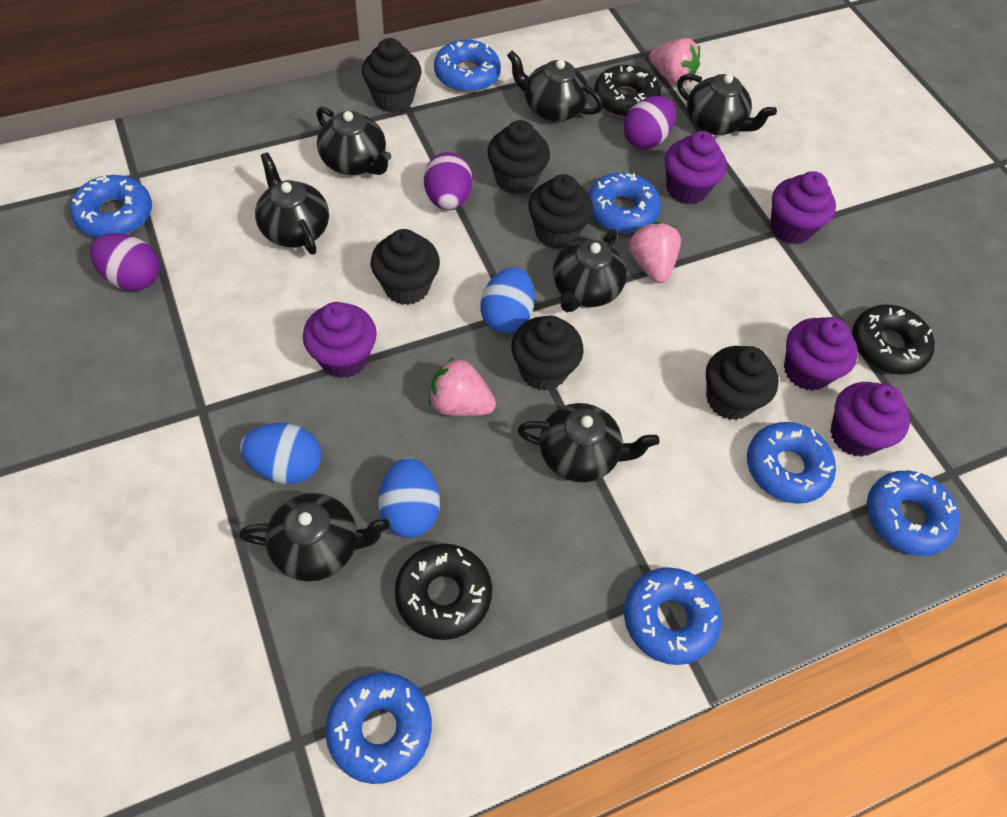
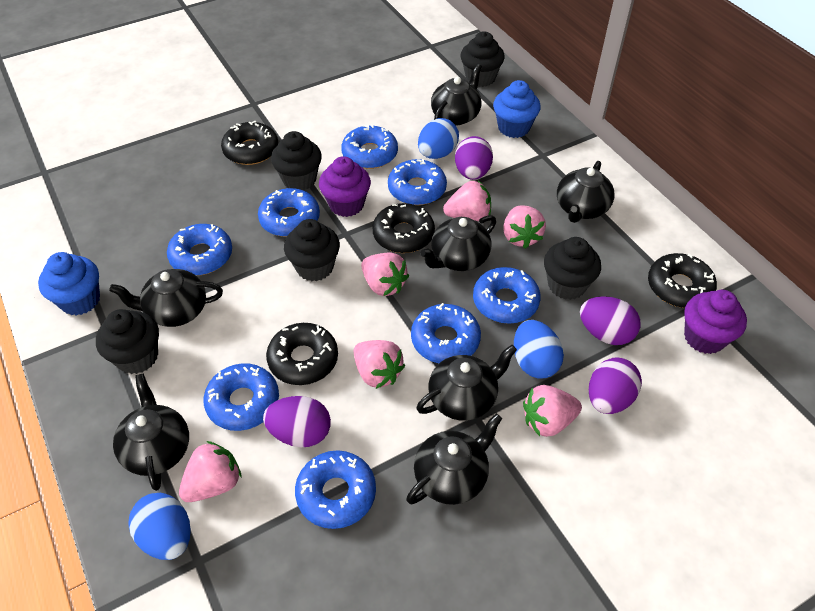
black cupcake: [362,38,421,113] [371,229,440,305] [487,120,550,195] [511,315,584,391] [528,174,593,249] [706,346,779,420] = 6 -> [96,309,159,374] [271,131,322,190] [284,219,340,281] [461,31,505,87] [544,237,601,300] = 5
black donut: [395,544,492,640] [594,65,661,118] [852,304,935,375] = 3 -> [221,121,278,165] [266,323,338,385] [372,203,435,253] [648,253,717,308] = 4
blue cupcake: none = 0 -> [38,252,100,315] [493,80,541,138] = 2
blue donut: [70,175,152,238] [325,672,432,784] [434,40,501,93] [588,173,661,233] [624,567,722,665] [747,422,836,504] [867,471,960,556] = 7 -> [167,224,232,275] [203,363,279,431] [258,188,320,237] [295,450,376,529] [341,124,398,169] [388,159,447,205] [411,303,481,363] [473,267,541,324] = 8
pink strawberry: [429,358,496,416] [629,222,681,283] [649,38,700,85] = 3 -> [179,441,242,502] [354,340,405,389] [361,252,409,296] [443,181,491,221] [503,205,546,249] [523,385,582,437] = 6
purple cupcake: [303,302,377,378] [665,131,727,204] [770,171,836,245] [784,317,858,391] [830,382,910,457] = 5 -> [319,156,371,217] [684,290,747,354] = 2
purple egg: [90,233,160,291] [424,152,472,210] [623,96,676,149] = 3 -> [263,396,331,447] [455,136,493,180] [580,296,640,345] [589,357,642,414] = 4

